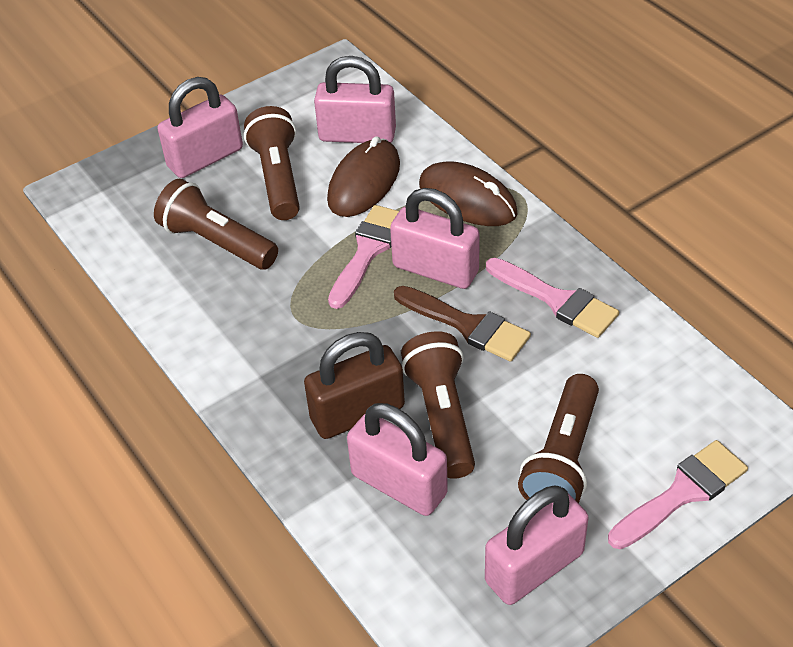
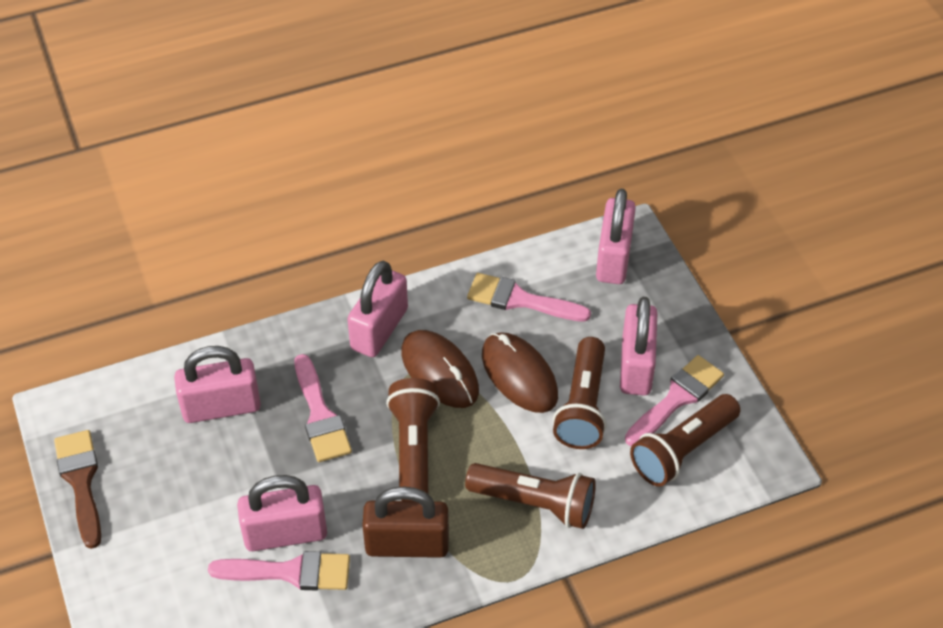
pink brush: [328,205,399,309] [486,258,619,338] [608,440,748,549] = 3 -> [208,551,350,590] [295,354,352,462] [467,273,591,322] [625,355,724,446] = 4

